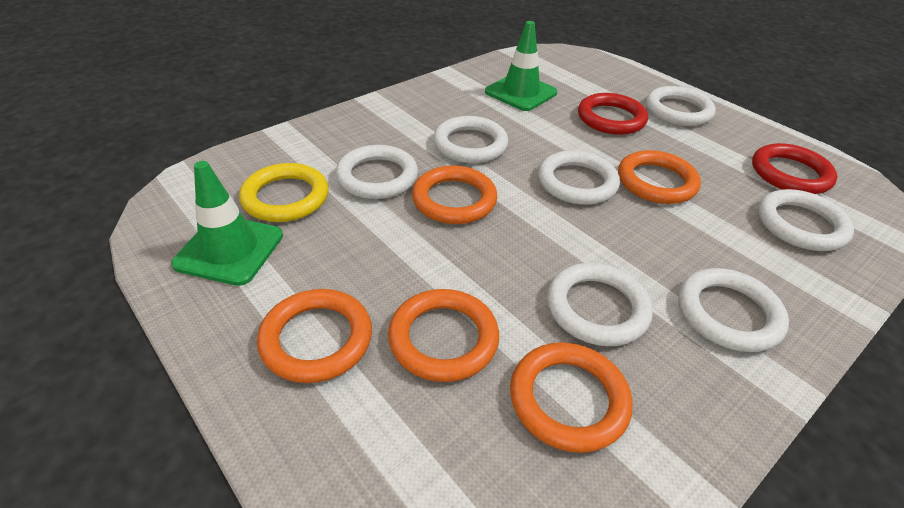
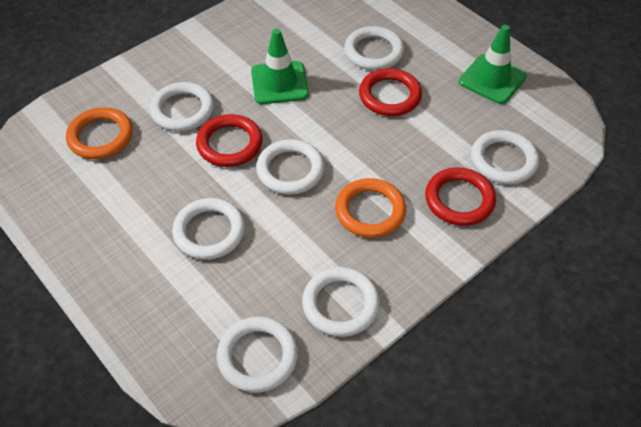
orange ring: [257,289,372,383] [388,289,499,382] [412,166,497,224] [510,342,633,453] [618,150,701,204] = 5 -> [66,107,133,159] [335,178,406,238] = 2
red ring: [578,93,648,135] [752,143,838,194] = 2 -> [196,114,263,167] [359,68,422,116] [425,167,496,226] = 3
yellow ring: [239,163,328,222] = 1 -> none = 0

